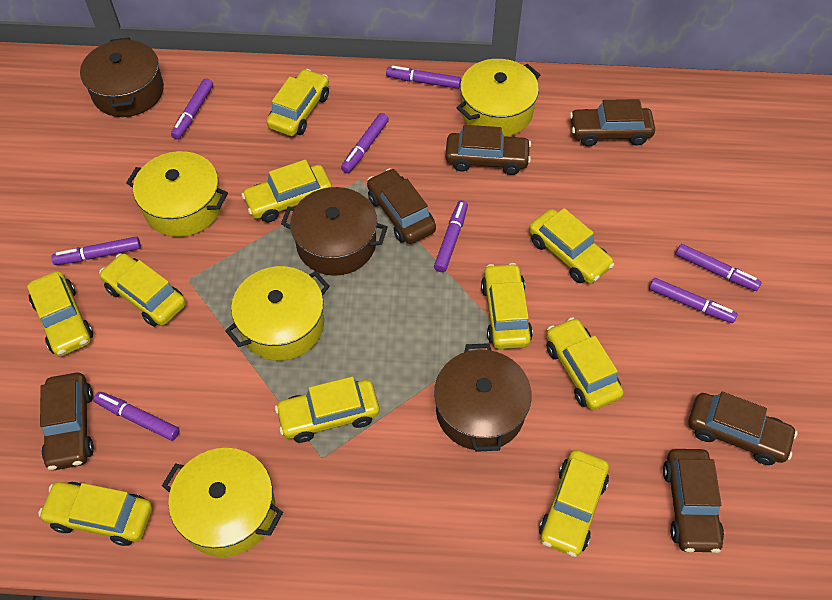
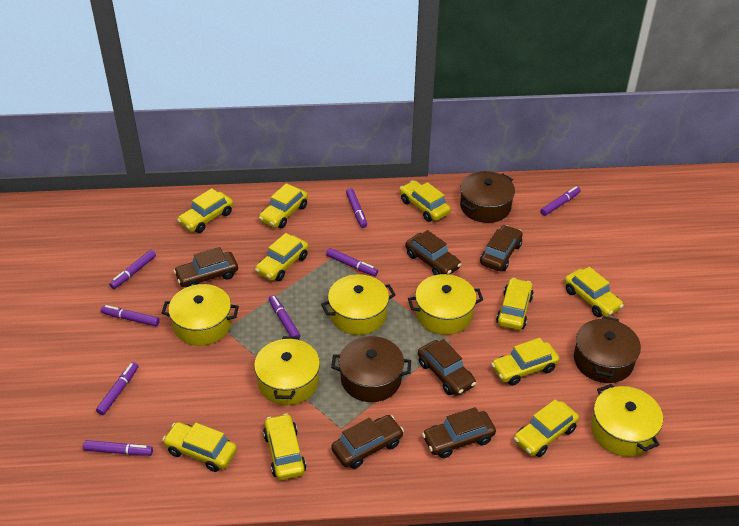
yellow pot: [126,151,228,237] [162,448,283,557] [225,266,330,361] [457,59,540,137] = 4 -> [162,284,239,346] [254,336,320,405] [321,274,396,335] [408,274,483,335] [591,384,663,457] = 5

